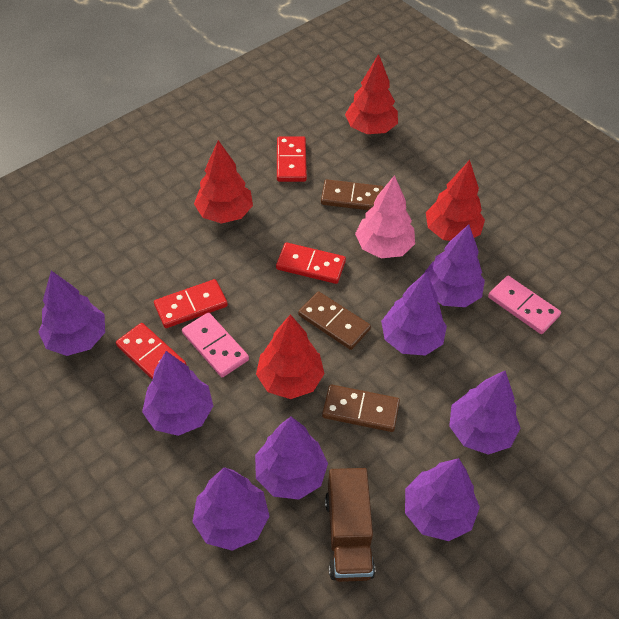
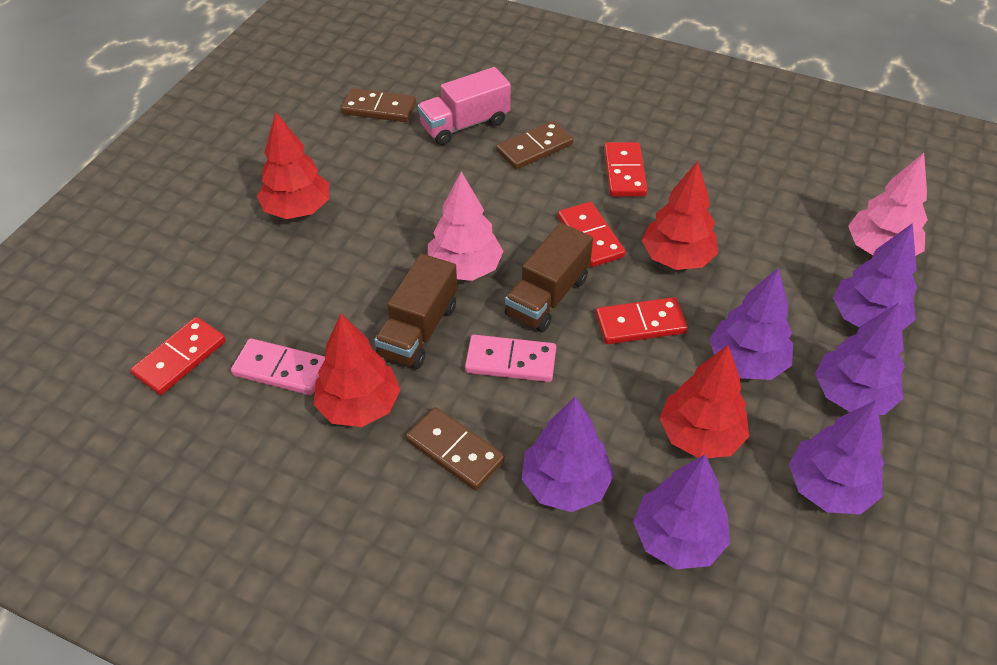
brown truck: [325,468,375,582] = 1 -> [374,254,457,369] [505,223,593,332] = 2
pink tree: [355,175,415,258] = 1 -> [428,172,503,281] [848,153,928,256] = 2
pink truck: none = 0 -> [417,67,511,145] = 1
purple tree: [38,271,105,356] [142,351,213,436] [192,467,269,551] [255,417,328,500] [381,272,447,356] [405,458,480,541] [423,224,485,307] [449,371,520,455] = 8 -> [521,397,614,512] [633,455,730,569] [709,268,793,380] [789,400,884,514] [815,303,905,415] [833,223,917,330] = 6

